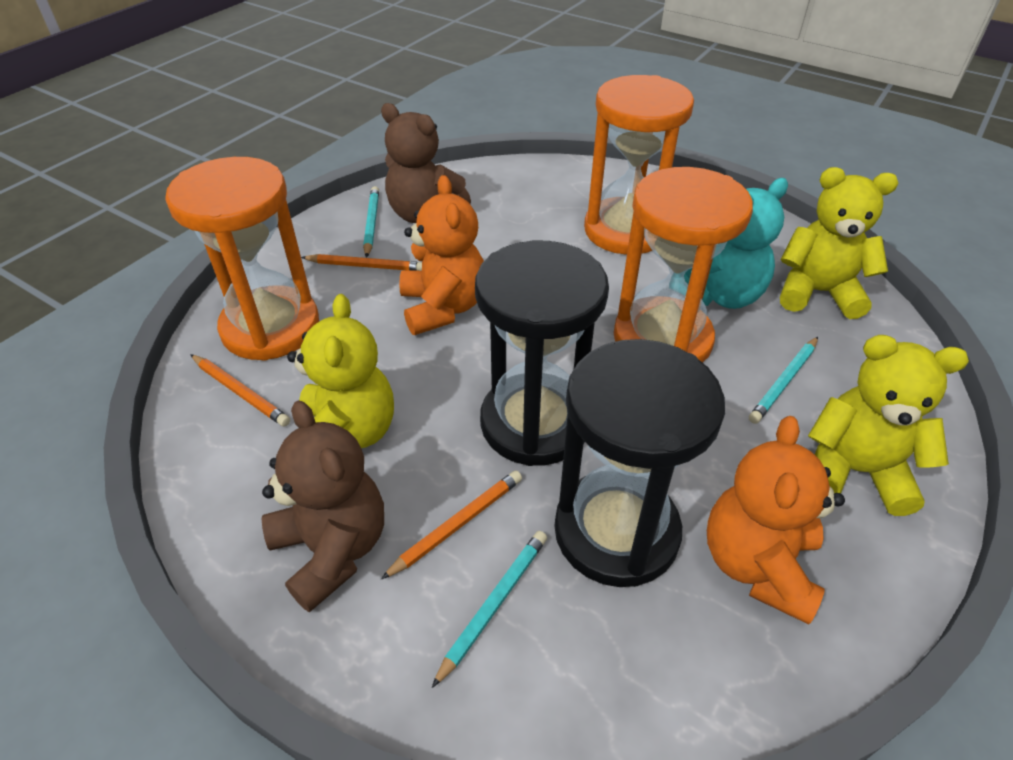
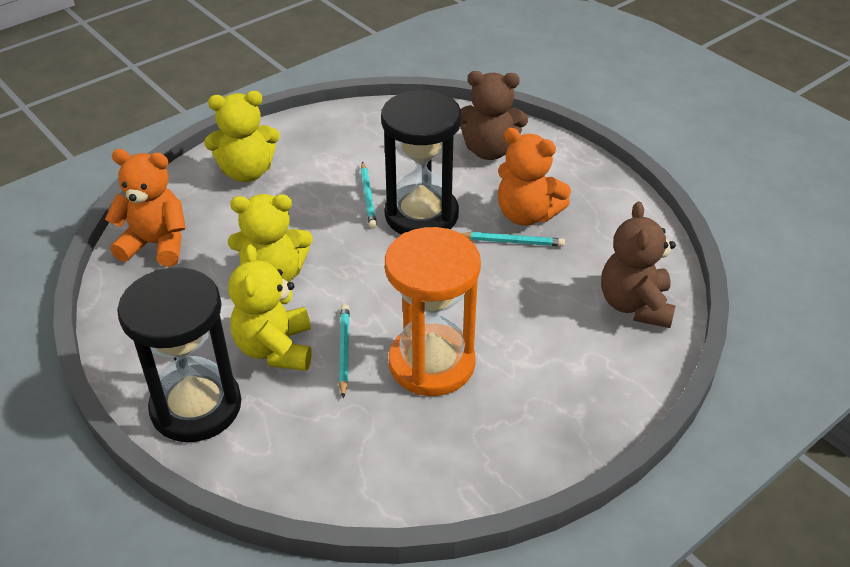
orange hourglass: [165,157,319,361] [584,75,694,255] [614,167,753,363] = 3 -> [385,227,481,396] = 1
orange pencil: [190,354,290,427] [301,254,422,271] [381,471,522,579] = 3 -> none = 0
turquoise teddy bear: [684,178,788,309] = 1 -> none = 0

